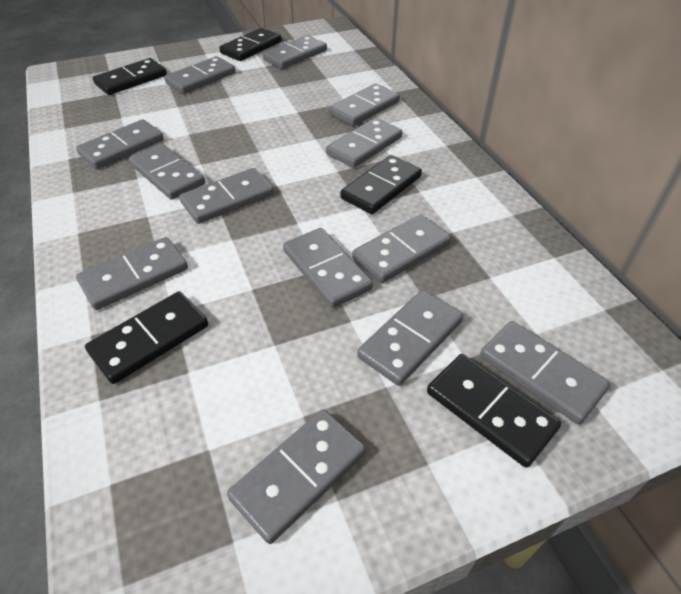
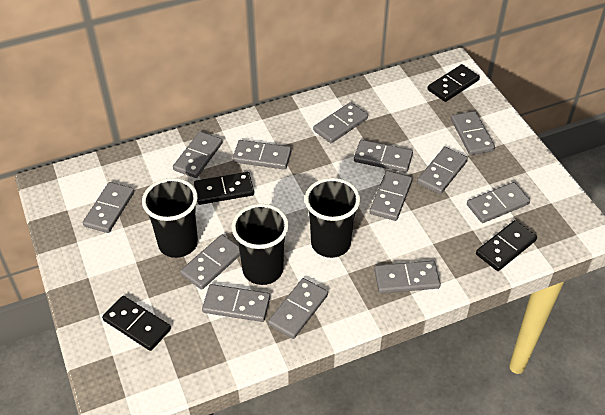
black cup: none = 0 -> [142,178,198,258] [232,204,289,285] [305,178,360,258] = 3
black domino: [85,291,208,384] [93,58,167,95] [220,28,282,61] [340,155,422,214] [427,354,561,468] = 5 -> [102,296,171,351] [194,172,254,205] [428,64,480,102] [476,220,537,271] = 4

